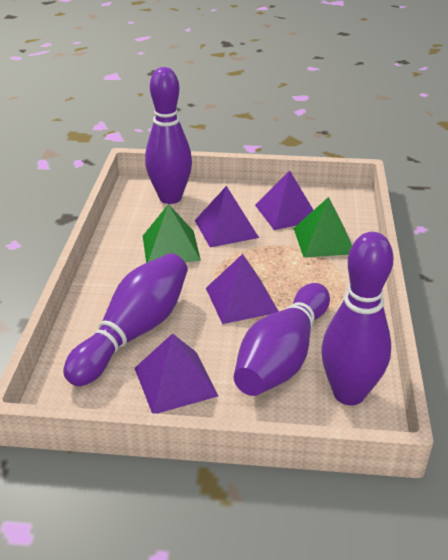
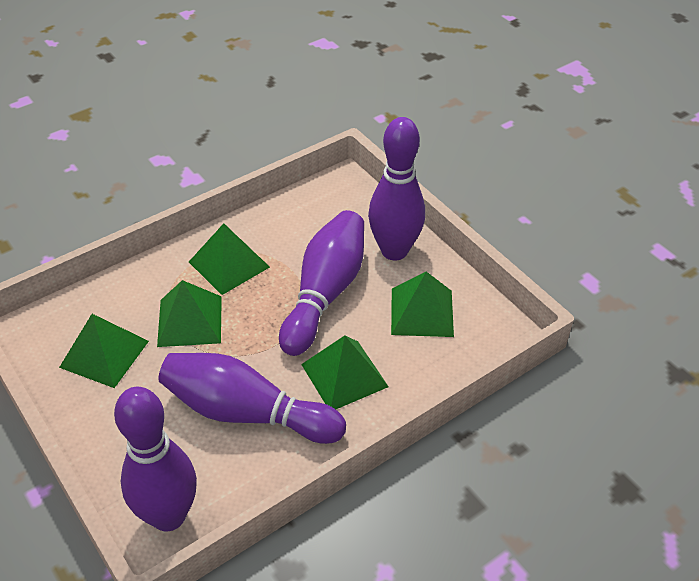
green pyramid: [143,204,201,263] [293,197,352,258] = 2 -> [59,314,149,388] [157,280,222,347] [189,223,270,295] [301,336,389,409] [391,272,454,337] = 5
purple pyramid: [135,333,218,414] [195,186,259,247] [206,254,279,324] [255,170,313,230] = 4 -> none = 0

